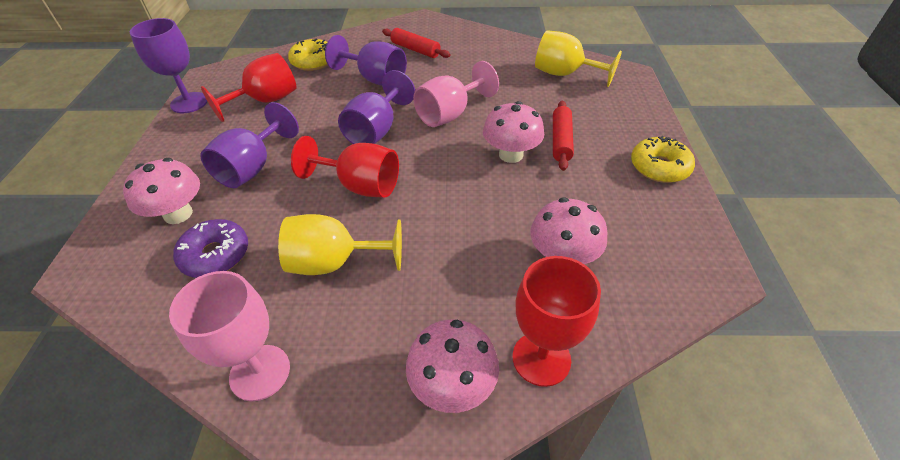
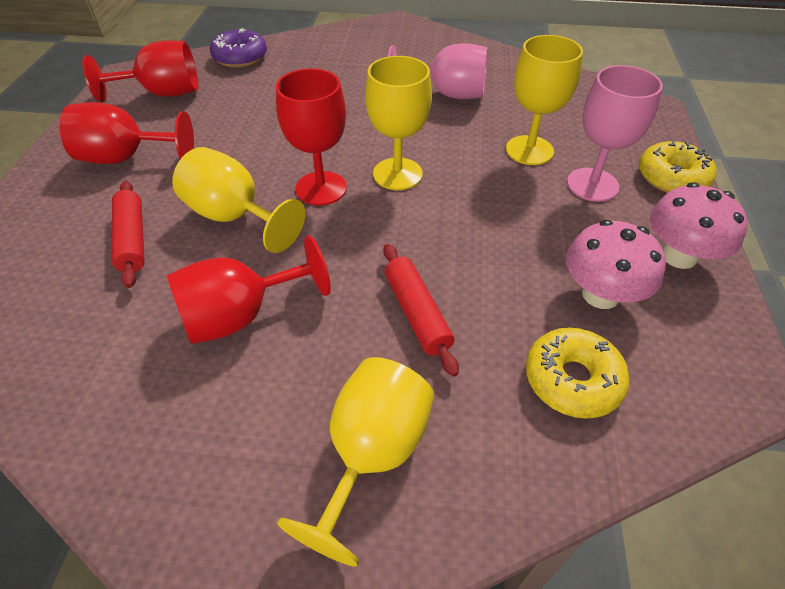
pink mushroom: [123,158,200,224] [406,319,499,413] [483,101,544,163] [530,197,607,264] = 4 -> [566,220,666,309] [650,182,748,269] = 2
purple goblet: [130,18,208,113] [201,102,299,188] [325,35,407,86] [338,70,415,144] = 4 -> none = 0
red goblet: [201,53,297,122] [291,136,399,198] [513,256,601,387] = 3 -> [60,102,194,164] [82,41,198,102] [167,235,331,344] [276,68,347,206] = 4
yellow goblet: [278,214,402,275] [535,30,622,87] = 2 -> [172,147,305,253] [277,357,434,566] [365,56,432,190] [506,35,583,165] = 4

